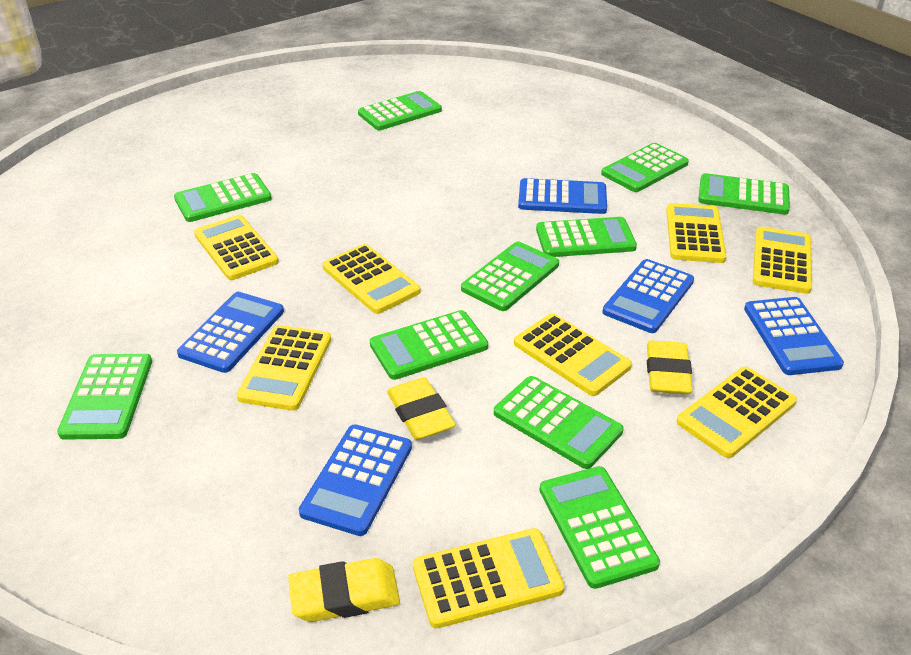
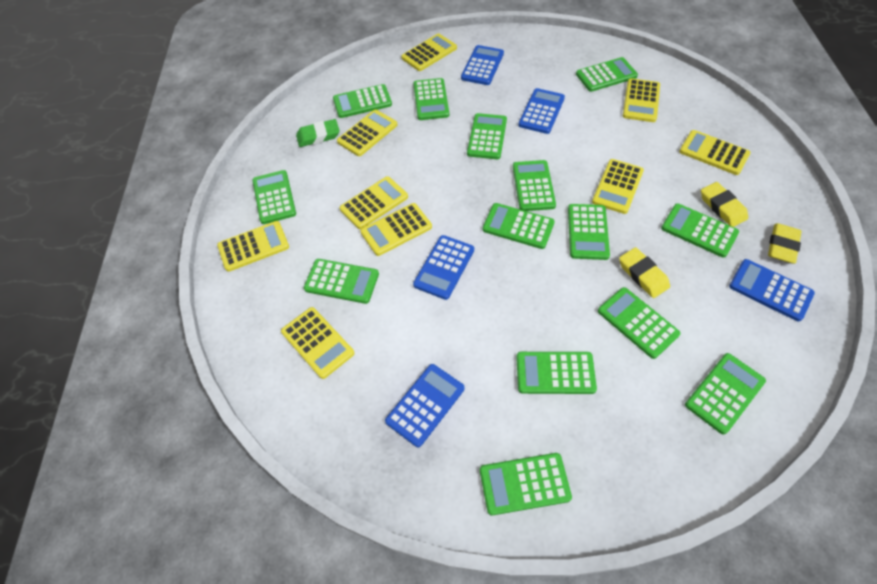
green calculator: [57,354,152,440] [174,173,272,222] [358,91,442,130] [370,310,488,380] [461,241,559,311] [494,376,624,469] [536,217,637,257] [539,466,660,589] [601,143,689,192] [698,173,790,215] = 10 -> [253,170,296,224] [304,259,379,304] [333,84,392,118] [413,78,449,120] [467,113,507,159] [480,453,572,515] [483,203,555,249] [513,160,556,211] [516,352,597,394] [568,204,610,260] [576,57,638,92] [598,287,680,359] [661,203,739,258] [685,353,766,435] = 14
green eraser: none = 0 -> [296,119,340,147] = 1
yellow calculator: [194,215,279,280] [236,325,331,411] [322,244,421,314] [413,528,565,628] [514,313,632,396] [666,203,726,263] [676,367,797,458] [753,227,812,294] = 8 -> [217,221,289,272] [281,307,354,379] [337,109,397,156] [340,176,408,229] [360,203,432,256] [401,33,457,71] [592,159,644,214] [623,78,660,122] [679,130,751,175] = 9

